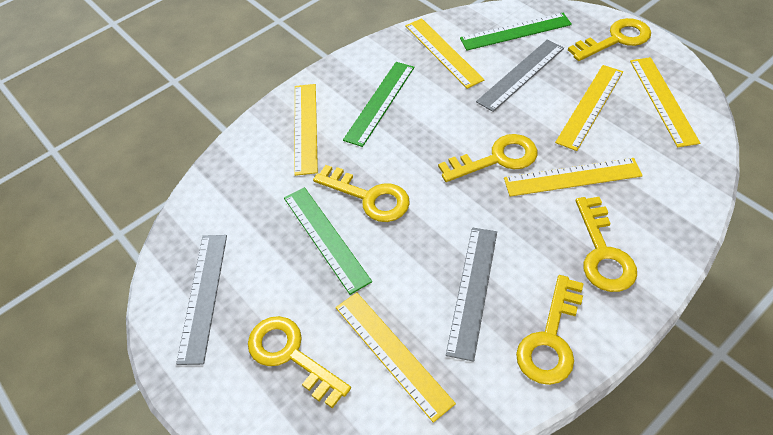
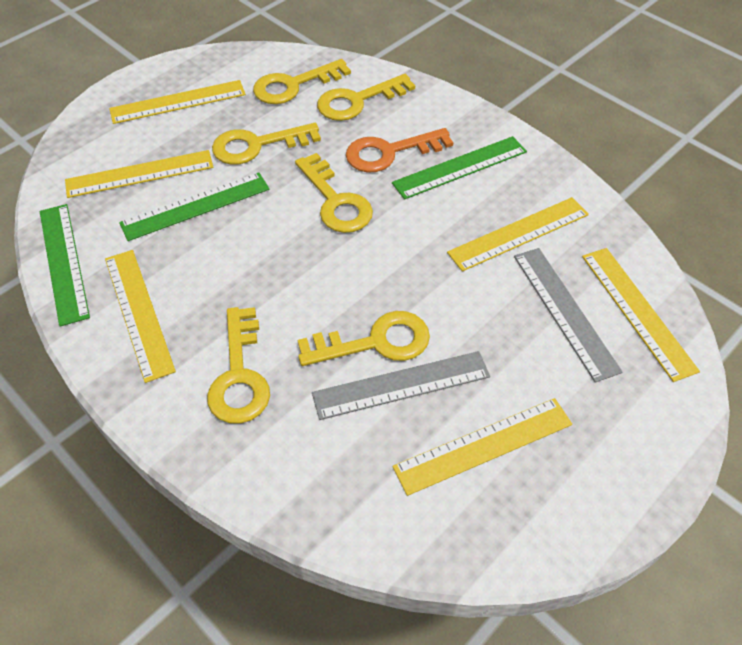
grey ruler: [176,235,227,365] [446,227,497,362] [476,39,564,112] = 3 -> [312,351,490,420] [514,248,622,383] = 2
orange key: none = 0 -> [346,128,453,173] = 1

